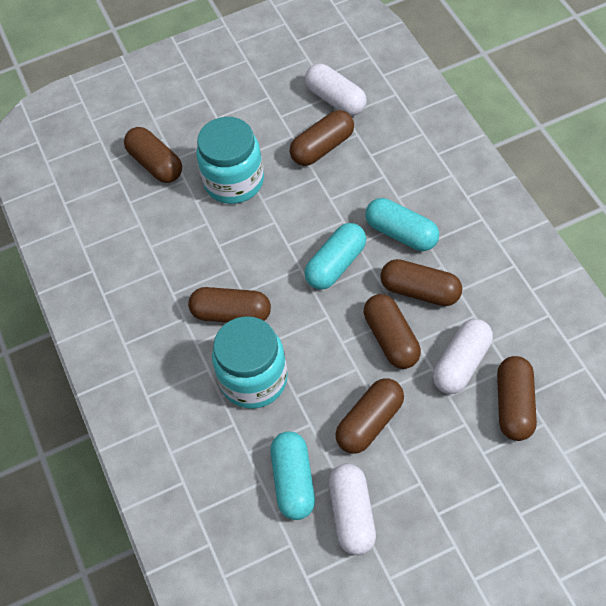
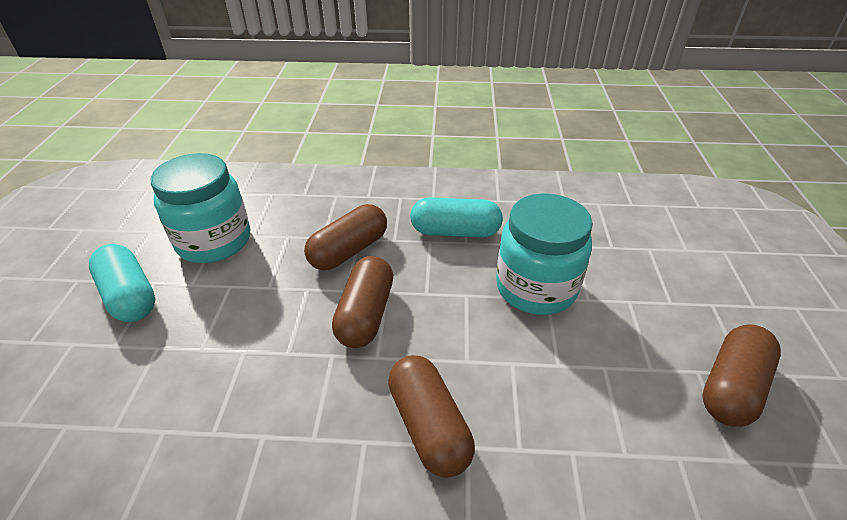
brown capsule: [124,127,182,183] [188,287,271,323] [290,110,354,166] [335,378,404,454] [364,294,421,369] [380,259,462,306] [497,356,537,441] = 7 -> [304,204,387,271] [332,256,393,348] [388,355,475,478] [702,324,781,427] = 4
turquoise capsule: [270,431,315,520] [304,223,366,289] [365,198,439,251] = 3 -> [89,244,155,322] [410,197,503,238] = 2
white capsule: [305,64,367,116] [329,464,376,555] [433,319,493,394] = 3 -> none = 0

